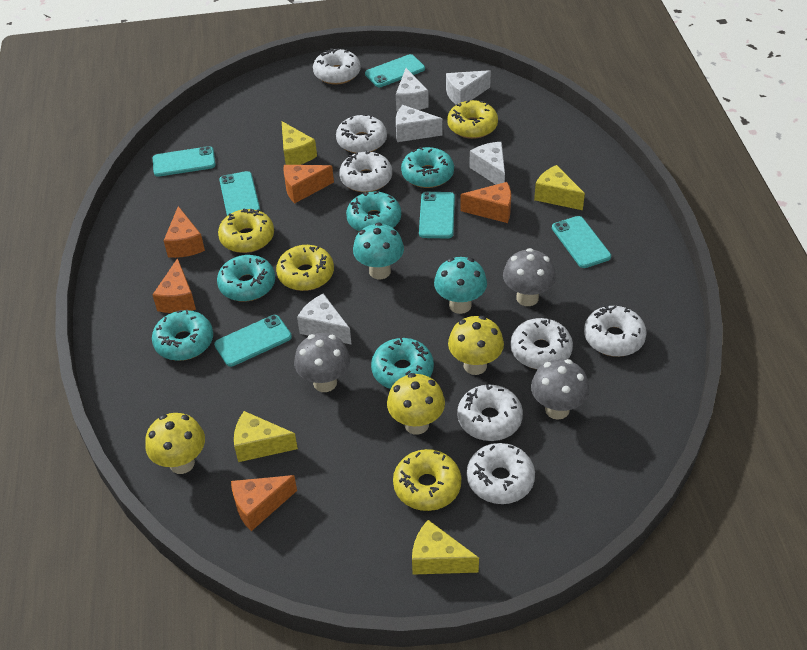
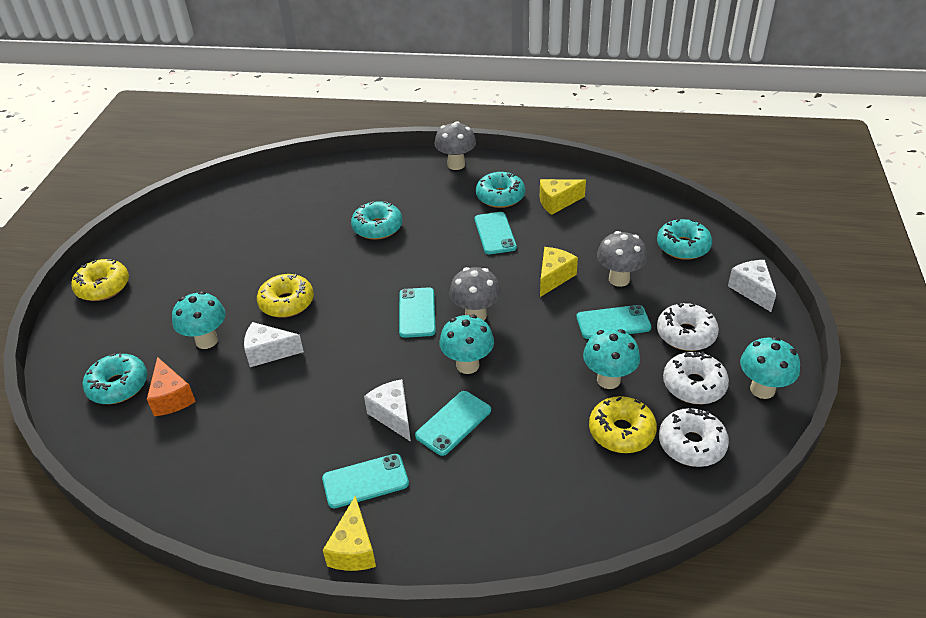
orange cheese: [152,258,196,313] [164,206,205,258] [231,475,297,531] [283,165,334,204] [460,182,511,223] = 5 -> [147,357,196,416] = 1
turquoise donut: [152,310,213,361] [217,255,275,302] [346,191,401,231] [371,337,434,389] [401,147,454,188] = 5 -> [83,353,147,404] [351,201,402,240] [476,172,525,208] [657,219,712,260] = 4
turquoise mushroom: [353,223,404,279] [434,257,487,314] = 2 -> [172,291,225,349] [439,315,494,374] [583,329,640,389] [740,337,800,399] = 4
turquoise phone: [153,146,216,177] [214,315,292,367] [219,171,260,216] [365,54,425,87] [419,192,455,238] [552,216,611,268] = 6 -> [322,454,409,508] [399,287,436,338] [415,391,491,456] [475,212,517,254] [576,305,651,339] = 5
white cheese: [297,293,352,345] [396,68,429,111] [396,105,443,142] [446,70,491,104] [469,142,505,185] = 5 -> [244,322,304,367] [364,379,411,442] [728,260,776,312] = 3
white donut: [313,48,361,84] [336,114,387,153] [339,151,392,192] [457,385,523,441] [467,443,535,504] [510,318,573,369] [584,305,647,357] = 7 -> [657,303,719,351] [659,408,729,467] [663,352,729,404] = 3
yellow cheese: [234,411,298,462] [282,121,317,165] [412,520,479,575] [534,165,585,210] = 4 -> [323,495,376,571] [540,179,586,215] [540,247,578,297] = 3
yellow donut: [218,209,274,253] [276,245,334,291] [393,449,461,511] [447,100,498,139] = 4 -> [71,259,129,301] [257,274,314,318] [589,396,657,453] = 3
yellow mushroom: [145,413,205,474] [387,373,445,435] [448,316,504,375] = 3 -> none = 0

